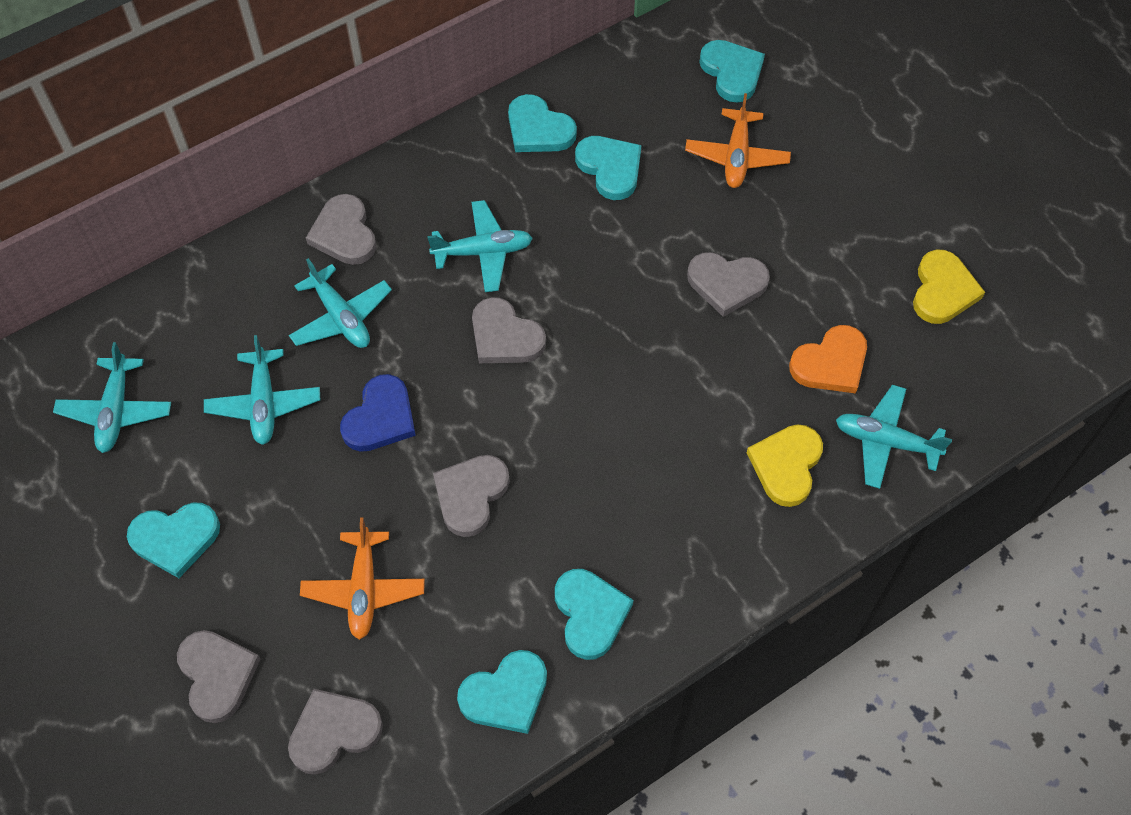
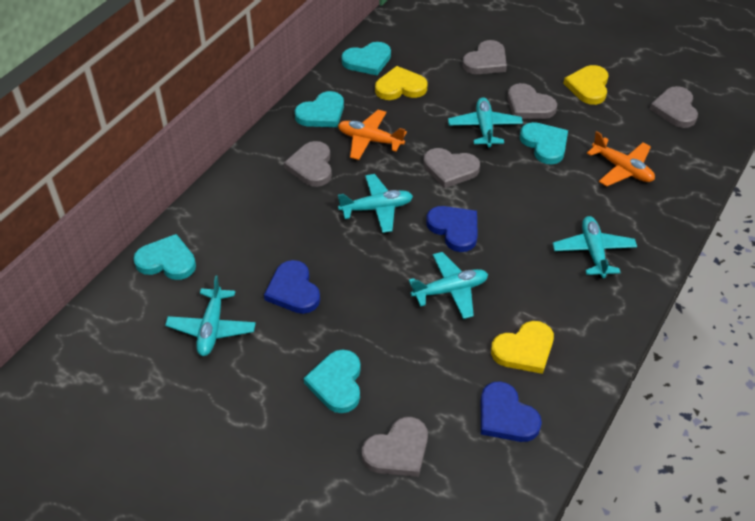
blue heart: [340,374,416,452] = 1 -> [264,260,320,314] [426,206,478,252] [481,381,542,442] = 3
orange heart: [789,325,867,393] = 1 -> none = 0
turquoise heart: [127,503,220,578] [457,650,547,734] [508,94,577,152] [555,569,633,660] [575,136,641,200] [699,40,765,102] = 6 -> [133,234,196,280] [295,91,344,127] [304,349,361,413] [341,42,391,75] [520,122,568,164] = 5
yellow heart: [747,424,823,507] [913,250,985,324] = 2 -> [375,66,427,100] [491,321,554,374] [563,65,609,105] = 3

